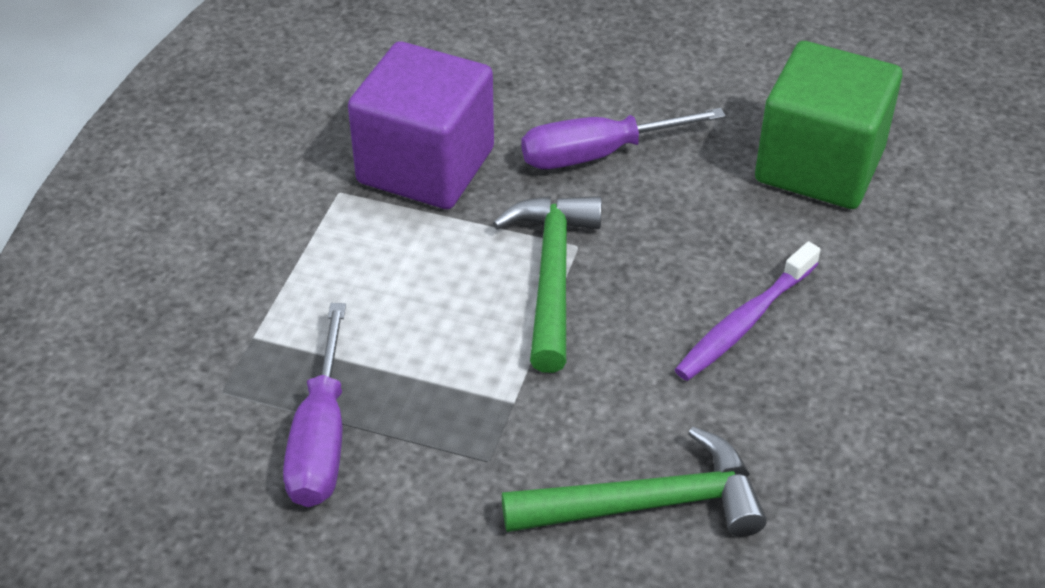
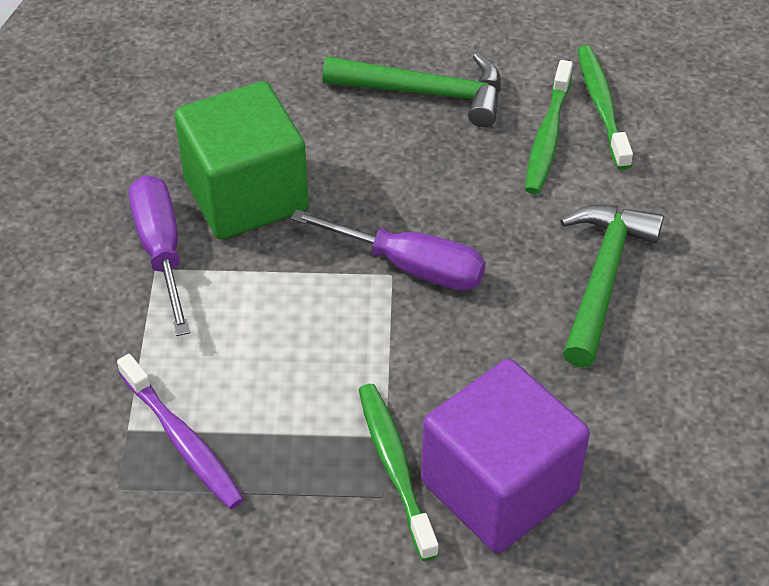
green toothbrush: none = 0 -> [359,384,439,561] [525,60,573,194] [577,45,633,170] = 3

